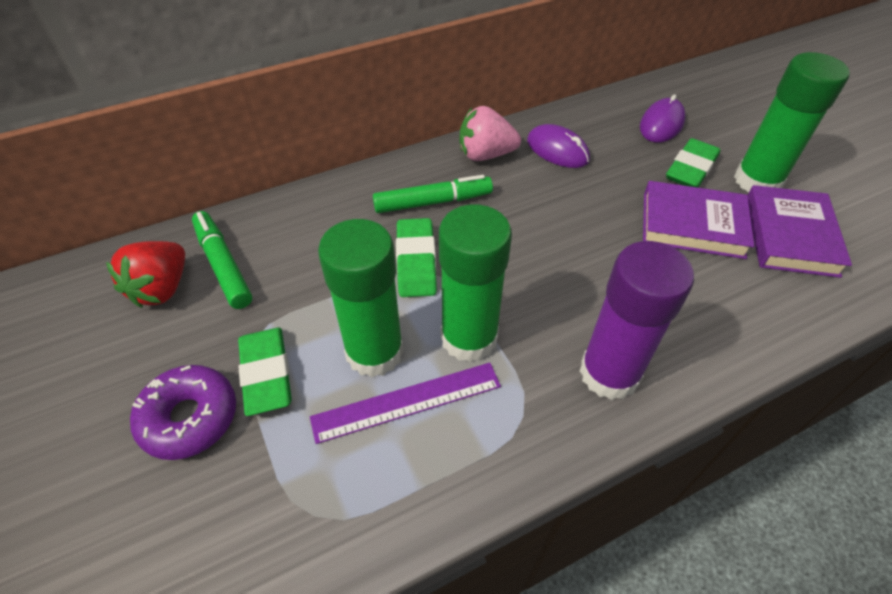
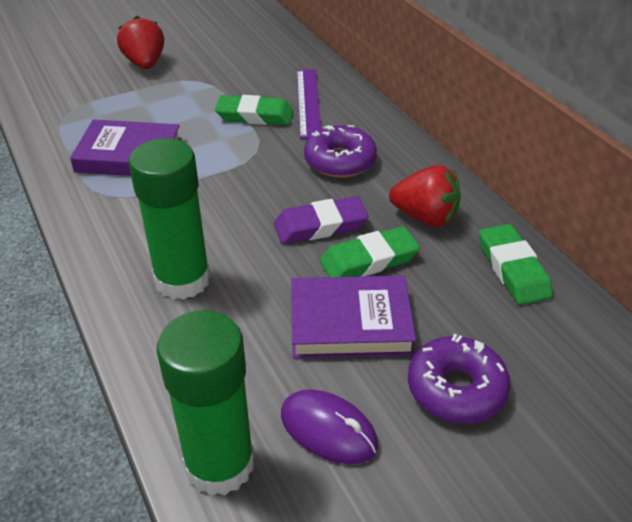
green glue stick: [318,219,404,377] [439,204,512,362] [734,52,850,193] = 3 -> [129,138,211,300] [157,310,254,496] = 2
green marker: [192,211,252,309] [373,175,493,213] = 2 -> none = 0
pink strawberry: [459,106,521,161] = 1 -> none = 0
purple donut: [130,365,236,460] = 1 -> [304,125,377,178] [408,334,511,424] = 2
purple eraser: none = 0 -> [274,196,369,244] = 1
purple glue stick: [580,241,694,400] = 1 -> none = 0
purple mouse: [527,124,590,168] [640,94,686,143] = 2 -> [281,389,378,464] = 1
red strawberry: [106,241,185,308] = 1 -> [117,16,164,69] [389,165,461,227] = 2

